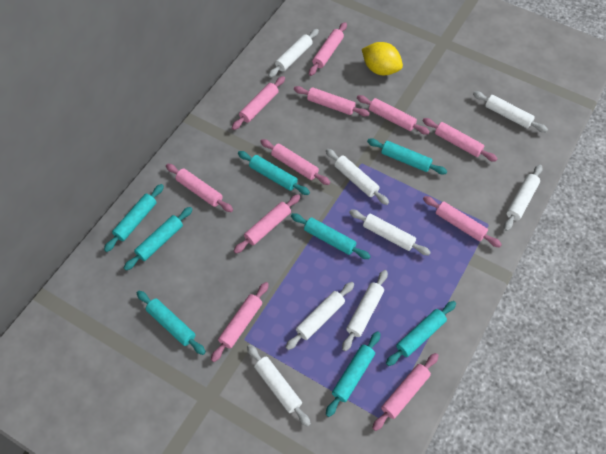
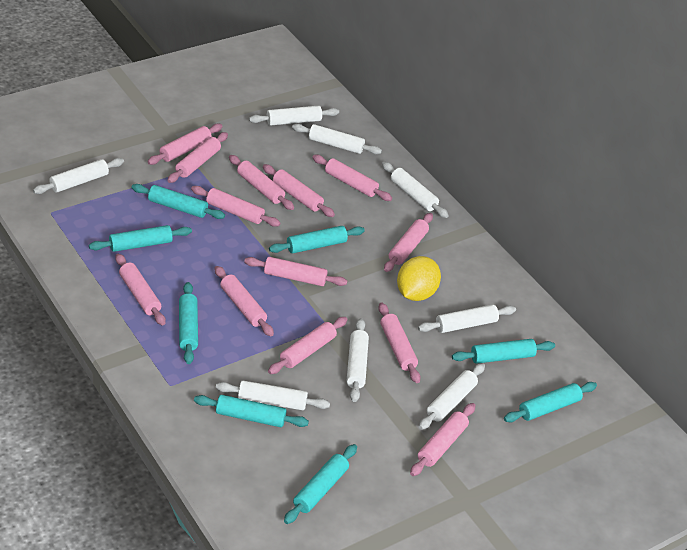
pink rolling pin: [166,164,233,212] [211,282,269,362] [232,76,285,130] [234,194,300,253] [260,139,331,185] [294,86,370,117] [309,22,347,76] [357,95,430,135] [372,353,439,431] [423,118,498,162] [423,196,502,248] = 11 -> [115,253,166,326] [147,123,223,165] [167,132,228,183] [191,186,281,227] [214,266,274,336] [229,155,294,210] [244,257,347,286] [263,164,335,217] [268,317,347,374] [312,155,392,201] [378,303,421,383] [384,213,433,272] [410,403,475,476] = 13

